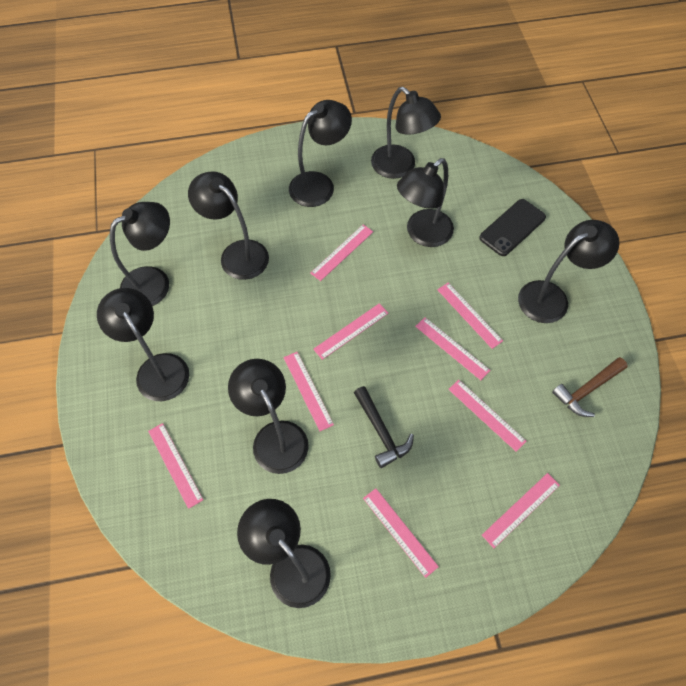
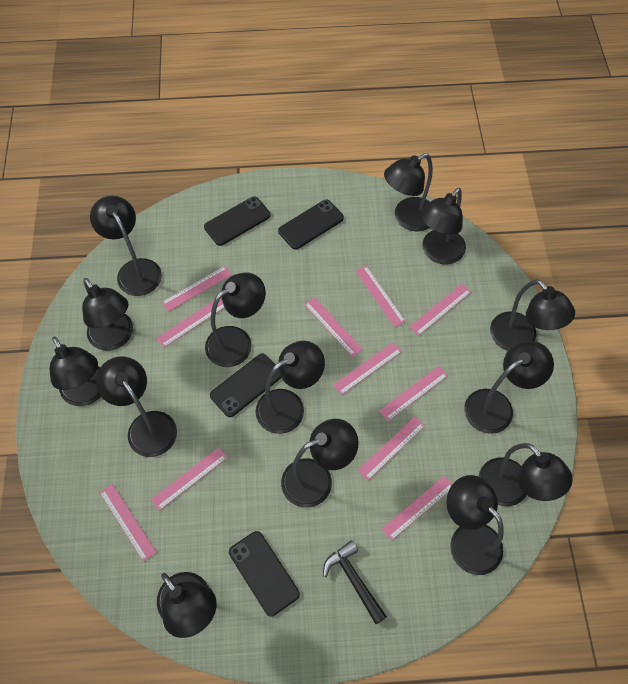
black lamp: [97,288,189,401] [110,202,170,306] [188,171,269,280] [228,359,309,474] [237,499,331,608] [289,100,352,207] [371,87,441,179] [397,158,454,247] [518,220,619,323] = 9 -> [50,337,101,406] [82,278,133,351] [90,196,162,296] [96,357,177,457] [157,572,217,638] [205,273,266,367] [255,341,325,434] [281,419,359,508] [384,153,433,232] [420,188,466,264] [446,475,504,575] [464,340,554,434] [479,443,573,506] [490,279,575,351] = 14
black phone: [479,199,546,256] = 1 -> [204,197,270,246] [210,353,281,417] [229,531,300,617] [278,200,344,250] = 4
brown hammer: [552,357,628,417] = 1 -> none = 0
pink ruler: [148,423,203,509] [284,352,334,431] [310,224,373,281] [313,303,388,360] [363,488,439,578] [415,317,491,380] [437,283,503,349] [448,380,527,452] [482,473,560,548] = 9 -> [100,484,157,562] [151,447,228,511] [156,298,225,348] [161,266,232,312] [304,297,363,357] [333,342,402,395] [356,266,406,327] [358,416,425,480] [379,366,448,421] [382,476,452,541] [409,284,471,336] = 11

